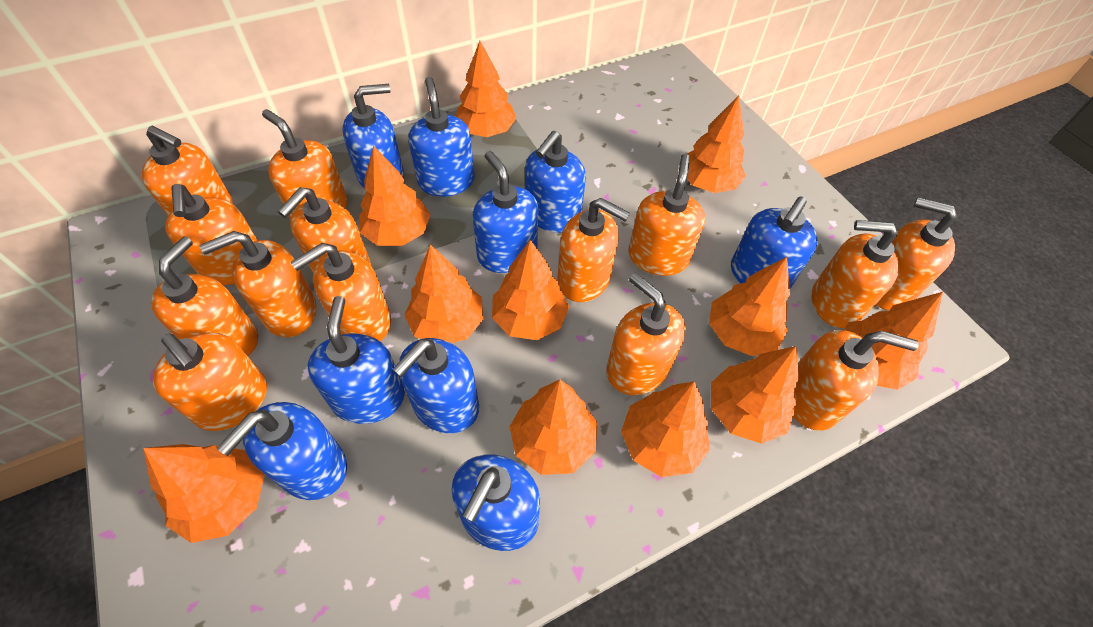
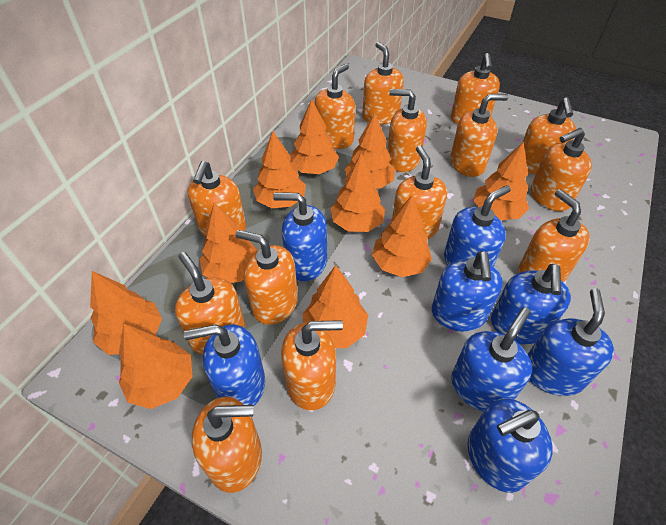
blue soap dispenser: [217,402,347,500] [308,296,405,424] [343,84,404,189] [392,338,479,433] [409,77,475,197] [452,454,540,551] [473,151,538,273] [525,131,586,233] [731,196,818,288] = 9 -> [184,325,265,407] [273,192,327,281] [432,251,503,331] [444,185,511,266] [451,307,532,412] [467,398,553,493] [491,264,571,345] [528,289,614,396] = 8
orange tree: [143,444,265,543] [359,146,431,246] [404,244,484,343] [456,41,516,137] [492,240,569,340] [510,380,598,475] [621,381,710,477] [687,96,745,193] [709,257,790,356] [711,346,799,444] [844,292,943,390] = 11 -> [90,271,162,355] [119,324,193,409] [200,202,258,283] [253,131,306,208] [290,99,339,174] [302,265,368,348] [330,153,385,232] [345,113,395,189] [372,196,432,277] [473,142,529,220] = 10

